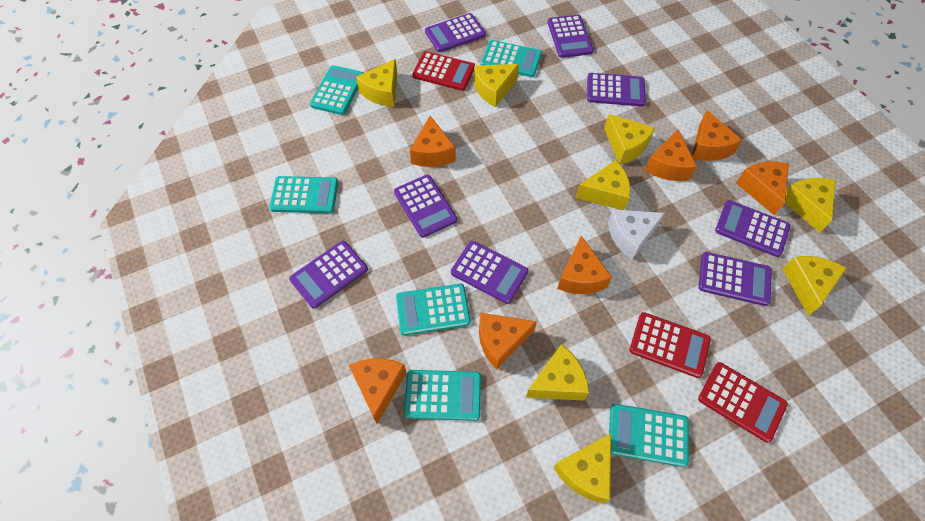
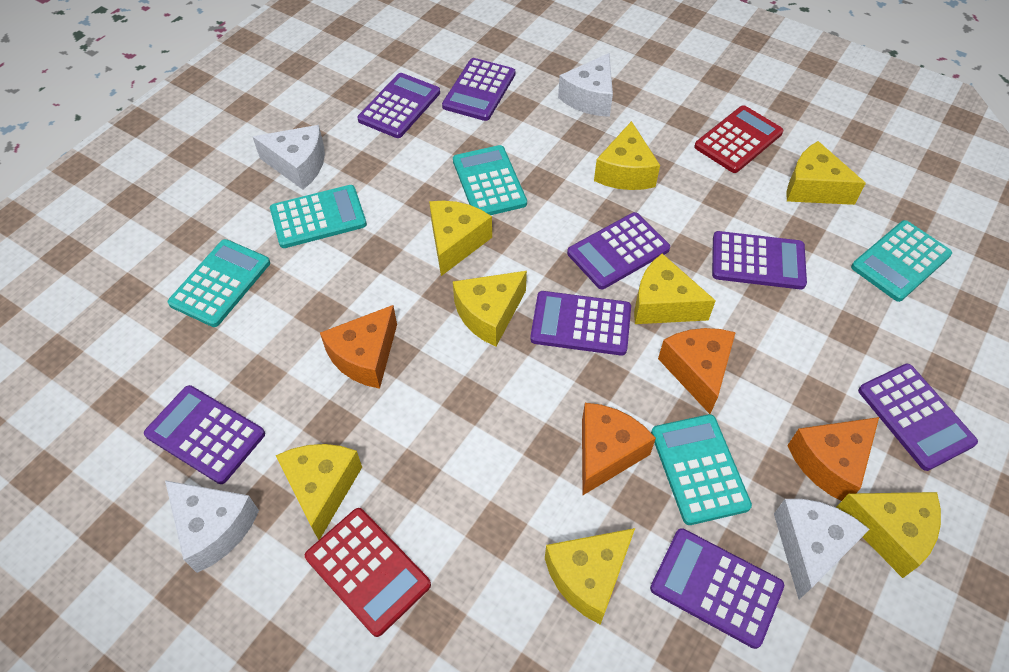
orange cheese: [349,358,407,424] [410,116,456,167] [479,313,537,370] [557,236,612,294] [644,129,697,181] [692,110,742,161] [736,161,789,216] = 7 -> [320,305,397,389] [582,403,656,495] [658,328,736,414] [787,417,879,501] = 4
red calculator: [412,51,475,91] [629,312,711,378] [698,362,788,443] = 3 -> [305,508,431,637] [694,105,783,173] = 2
turquoise calculator: [269,176,338,213] [310,65,363,115] [396,284,471,336] [404,370,481,421] [481,40,542,77] [609,404,689,467] = 6 -> [168,239,270,327] [270,185,367,248] [453,145,527,215] [651,414,752,525] [851,220,952,302] = 5
white cheese: [608,209,665,260] = 1 -> [165,480,259,573] [253,125,325,190] [558,53,613,117] [774,499,870,599] = 4

